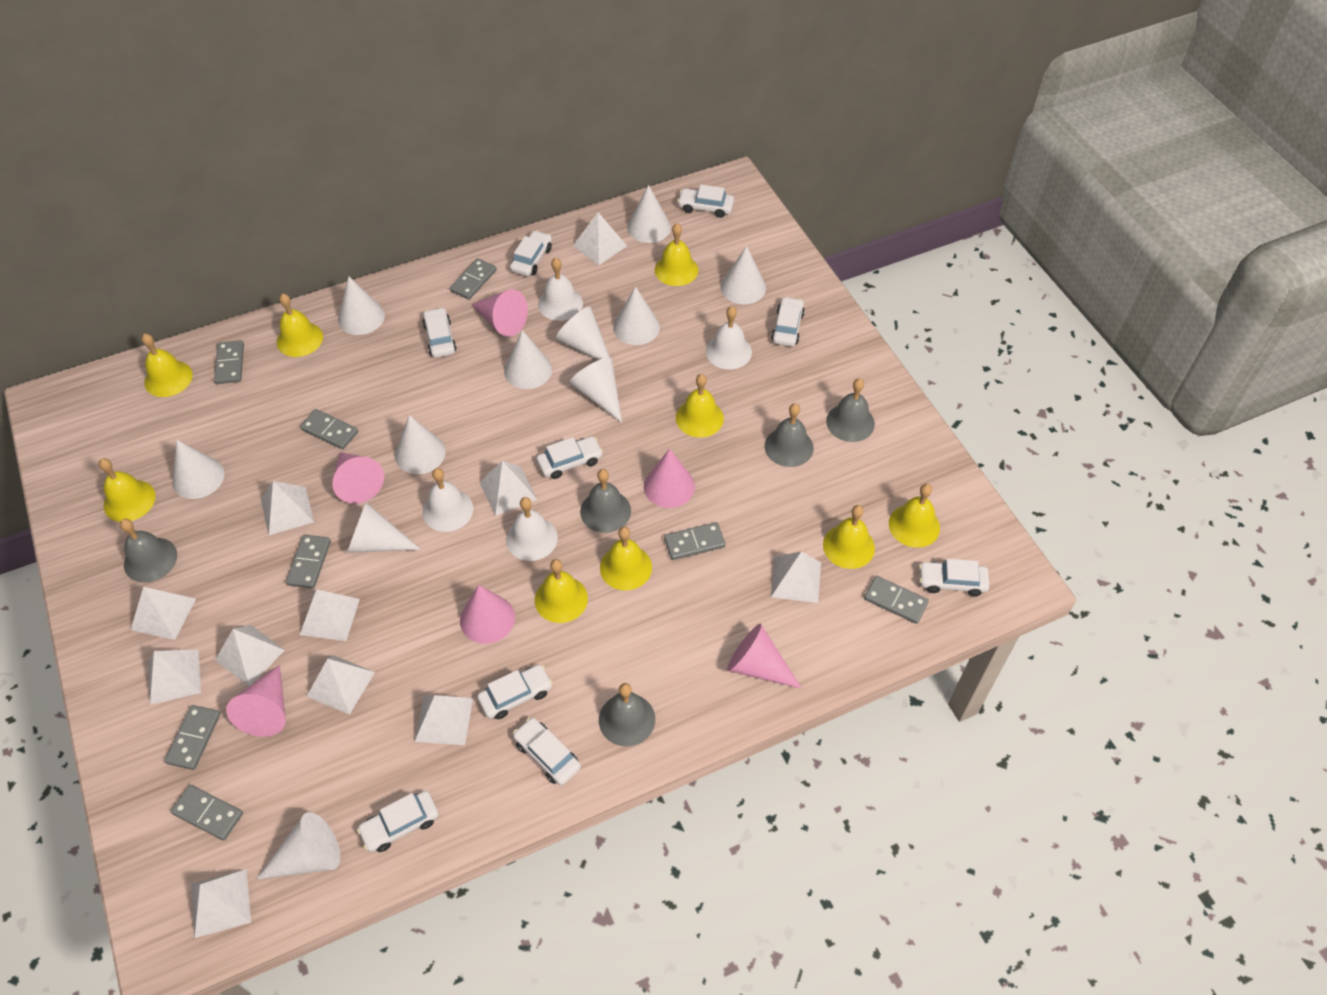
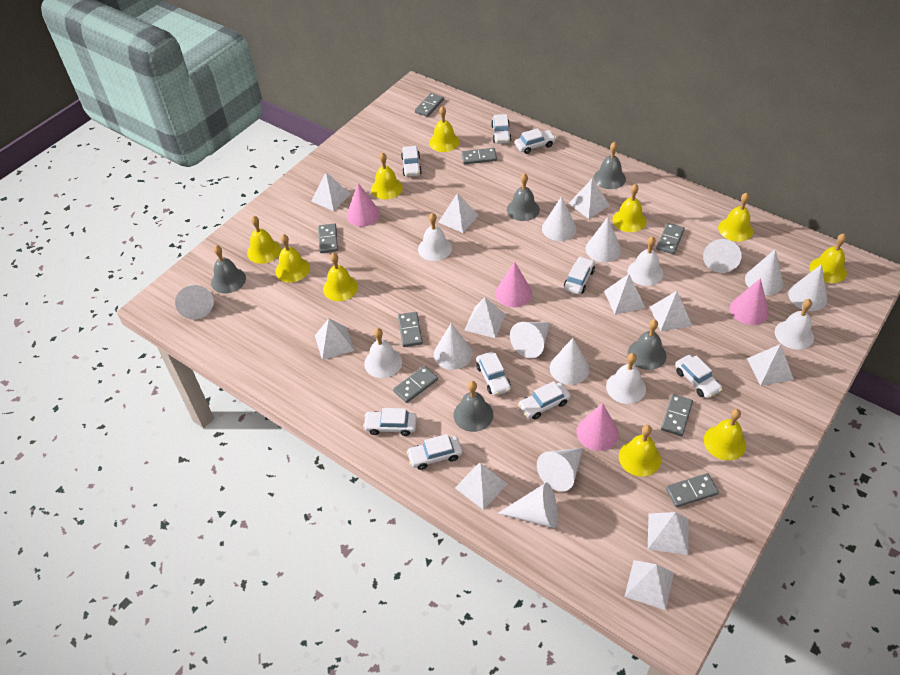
pink cone: [226,665,286,737] [332,452,384,504] [460,585,515,644] [471,289,528,337] [644,449,695,508] [727,624,802,689] = 6 -> [347,183,380,227] [496,262,532,307] [576,403,619,451] [730,278,769,325] = 4
white bell: [422,468,473,532] [506,497,558,561] [538,258,583,321] [706,306,752,370] = 4 -> [364,328,402,378] [418,213,452,261] [606,353,646,404] [627,236,663,286] [775,299,814,350] = 5
yellow bell: [99,458,156,522] [141,334,193,397] [277,293,323,357] [535,559,588,623] [600,527,652,590] [655,223,698,286] [676,374,724,438] [823,505,875,569] [889,484,940,548] = 9 -> [247,216,281,264] [275,234,310,282] [323,253,358,301] [371,152,403,199] [429,106,460,152] [612,184,646,232] [619,425,661,477] [704,409,746,461] [718,193,753,242] [809,233,847,283] = 10

